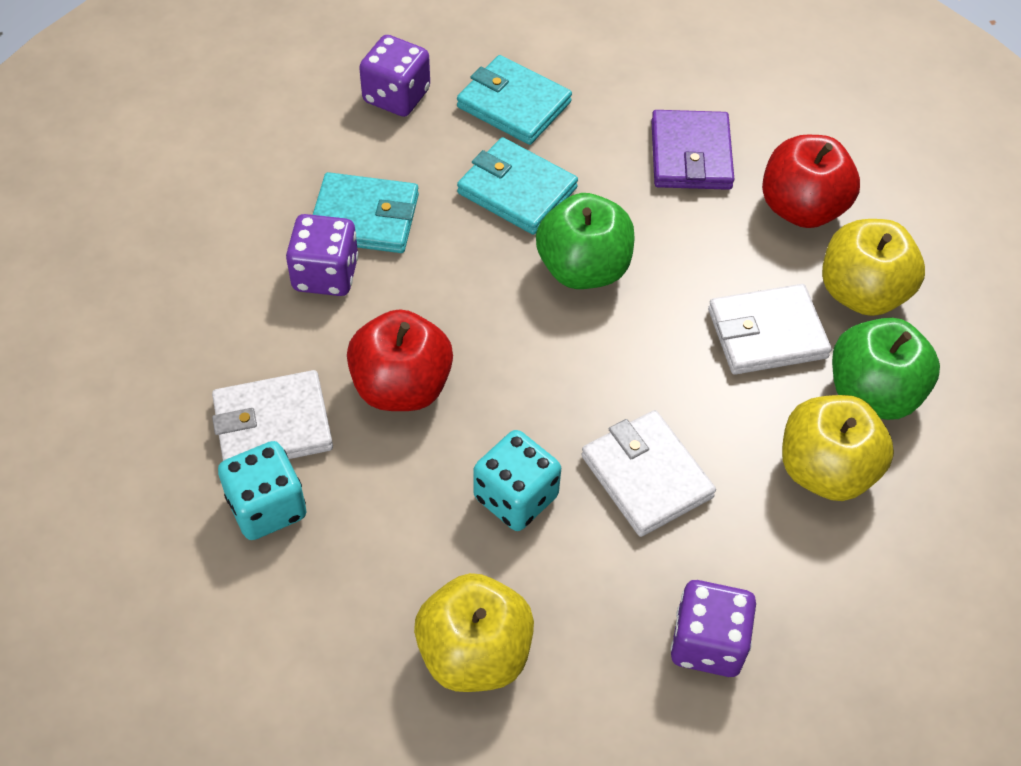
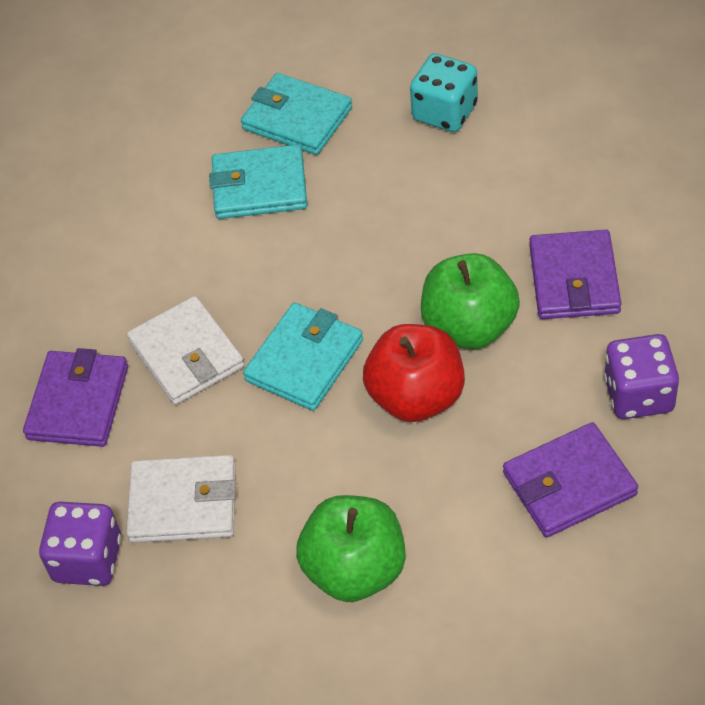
purple dice: [286,214,359,296] [359,35,430,117] [671,580,756,677] = 3 -> [39,502,121,586] [604,334,679,419] = 2
purple wallet: [651,110,734,190] = 1 -> [23,348,128,447] [503,422,638,538] [529,230,621,319] = 3
red apple: [347,309,453,411] [762,135,860,228] = 2 -> [363,324,465,422] = 1
turquoise dice: [218,441,306,540] [473,430,561,531] = 2 -> [410,53,478,132] = 1
white wallet: [212,370,333,461] [581,410,716,537] [708,284,832,375] = 3 -> [126,455,236,543] [127,296,245,405] = 2
yellow apple: [414,573,534,692] [782,395,894,501] [822,219,925,316] = 3 -> none = 0

